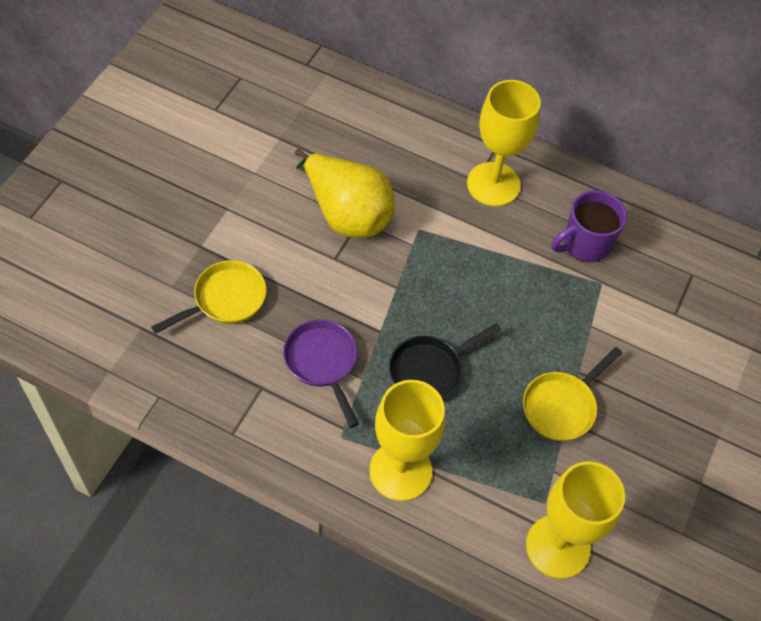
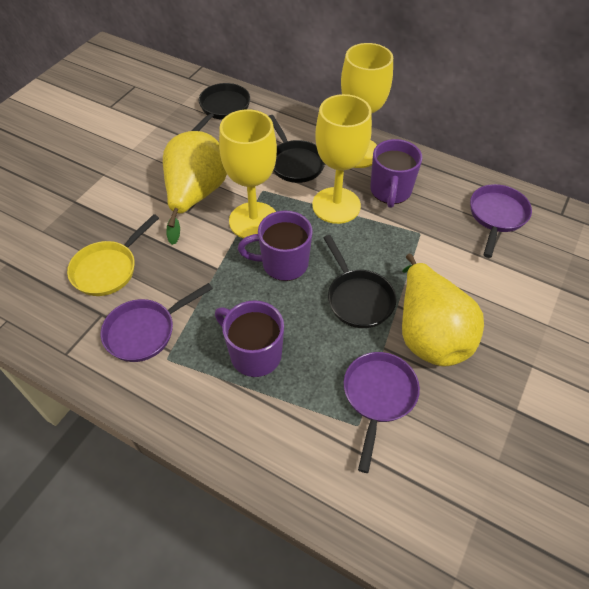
black pan: [389,323,501,399] = 1 -> [192,83,250,131] [269,115,325,183] [324,235,396,328] = 3
purple mug: [551,190,627,262] = 1 -> [215,300,284,377] [238,211,313,281] [370,139,422,208] = 3
purple pan: [283,320,359,428] = 1 -> [101,283,213,362] [344,352,420,473] [470,184,532,258] = 3
yellow pan: [151,260,267,334] [523,347,622,441] = 2 -> [67,214,159,296] = 1
yellow pear: [295,149,395,238] = 1 -> [163,131,227,245] [402,254,484,366] = 2

